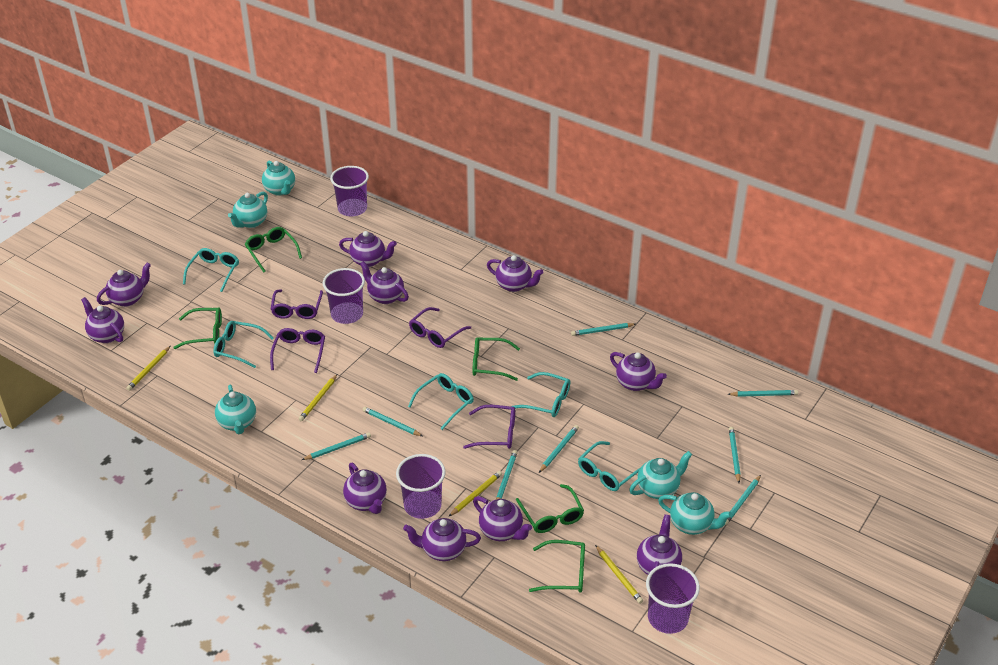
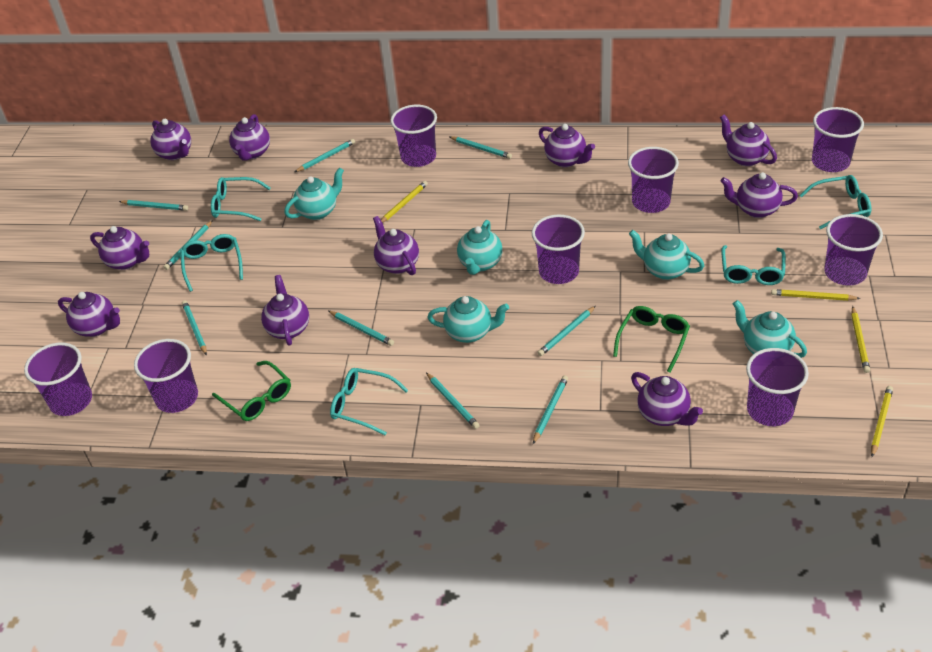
green glasses: [173,308,222,349] [245,227,302,272] [473,337,520,381] [516,484,584,533] [529,540,585,592] = 5 -> [212,361,291,421] [613,306,690,373] = 2
purple cup: [323,268,365,324] [330,166,369,216] [396,454,446,519] [646,563,700,634] = 4 -> [24,343,92,416] [134,339,198,413] [390,105,437,167] [532,214,585,284] [628,147,679,213] [746,348,809,426] [812,107,864,172] [824,214,883,286] = 8
purple glasses: [270,328,325,373] [271,289,323,319] [409,307,471,348] [463,405,515,449] = 4 -> none = 0
turquoise pencil: [302,432,371,460] [363,407,423,436] [496,450,518,500] [539,425,579,473] [571,323,636,336] [725,475,761,525] [728,390,798,397] [729,427,741,483] = 8 -> [119,200,188,211] [163,220,213,270] [182,300,207,356] [295,139,355,172] [328,311,394,346] [426,372,480,429] [450,136,512,159] [533,376,568,444] [537,306,596,356] = 9

